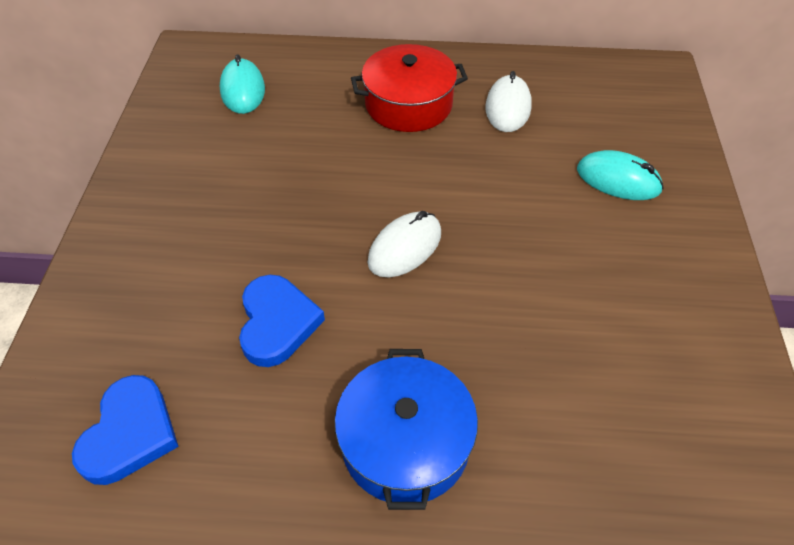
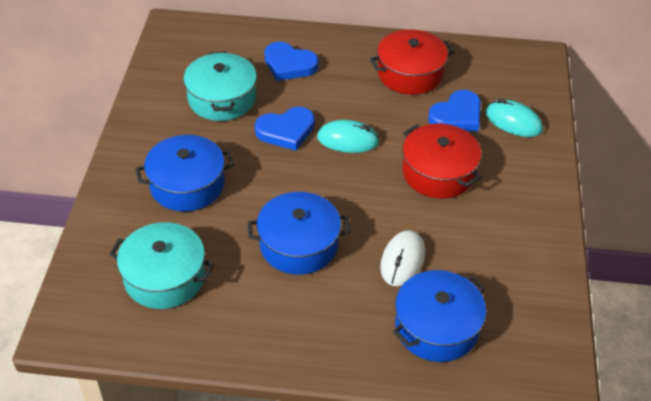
blue heart: [72,375,179,485] [239,275,325,367] = 2 -> [255,107,315,151] [264,42,319,81] [428,90,481,131] = 3
blue pot: [335,349,478,510] = 1 -> [135,135,234,212] [248,192,351,275] [393,270,486,362] = 3
red pot: [351,44,468,132] = 1 -> [370,29,454,95] [402,124,481,199] = 2
turquoise pot: none = 0 -> [109,222,214,309] [183,51,257,121] = 2
white mouse: [367,211,441,278] [486,71,532,132] = 2 -> [380,230,425,286] = 1

